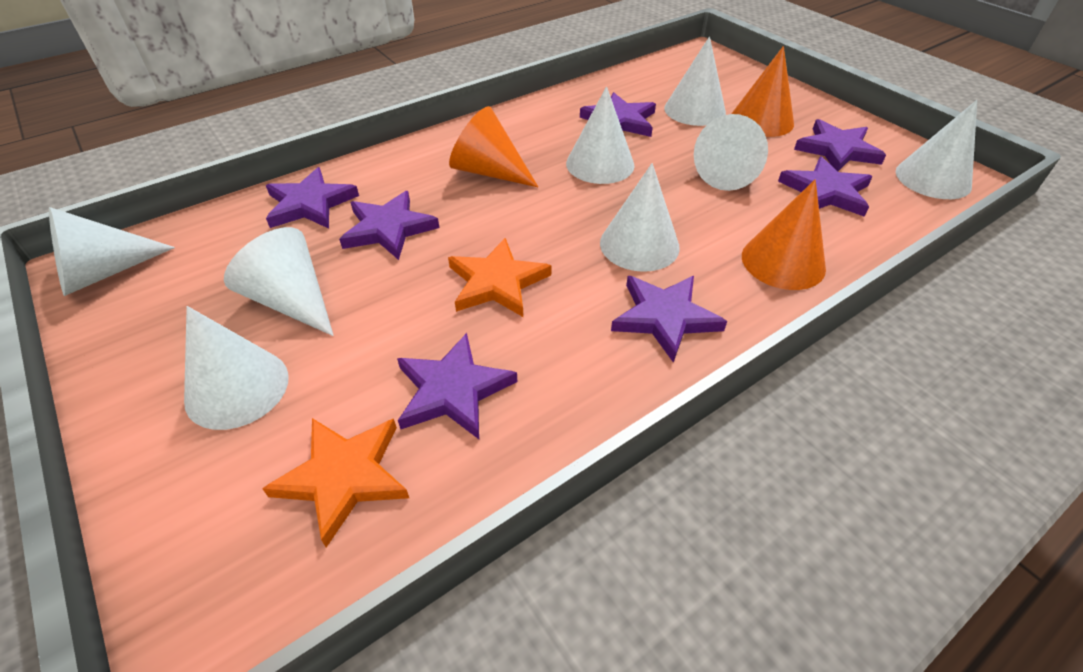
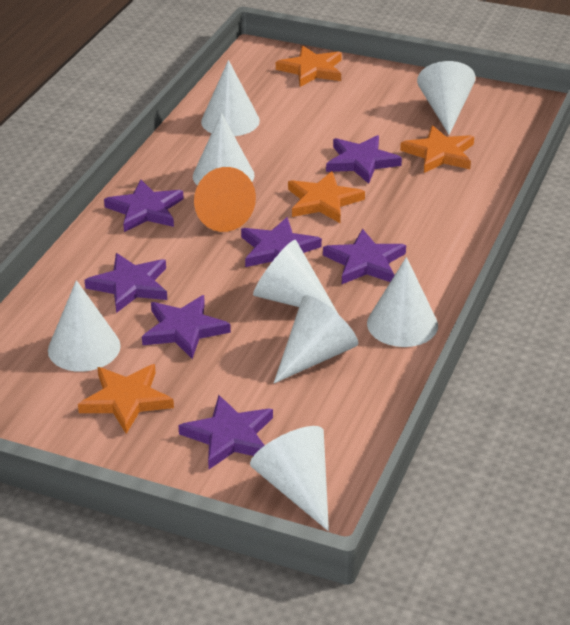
orange cone: [449,106,538,187] [732,46,794,137] [742,180,826,290] = 3 -> [194,167,256,232] = 1
orange star: [262,418,409,548] [448,238,552,317] = 2 -> [78,364,174,434] [276,45,342,87] [288,171,365,223] [400,125,474,173] = 4

